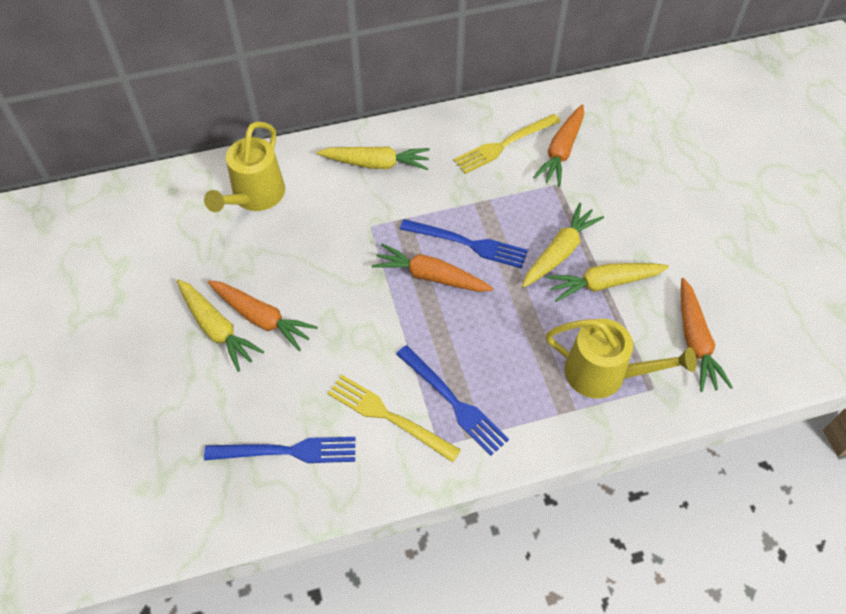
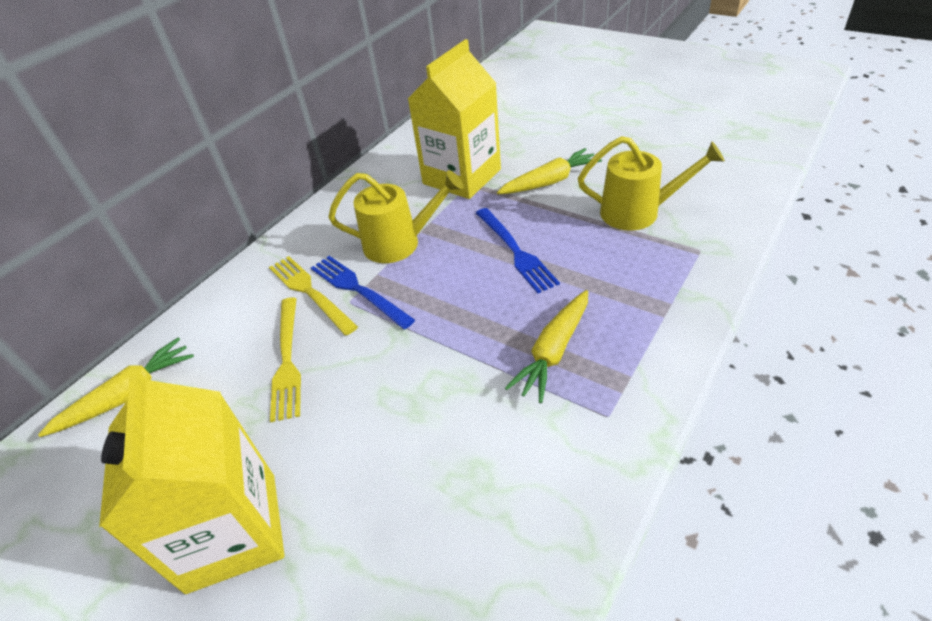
blue fork: [204,437,355,463] [396,345,509,456] [400,219,528,269] = 3 -> [311,256,415,329] [476,208,560,293] = 2
orange carrot: [208,280,318,351] [372,243,494,292] [533,104,584,186] [681,278,733,392] = 4 -> none = 0
yellow carrot: [177,279,264,372] [317,146,430,170] [522,203,604,288] [546,263,669,302] = 4 -> [38,337,194,437] [497,148,602,194] [505,290,588,403] = 3
yellow carton: none = 0 -> [99,368,285,594] [408,39,501,199] = 2

